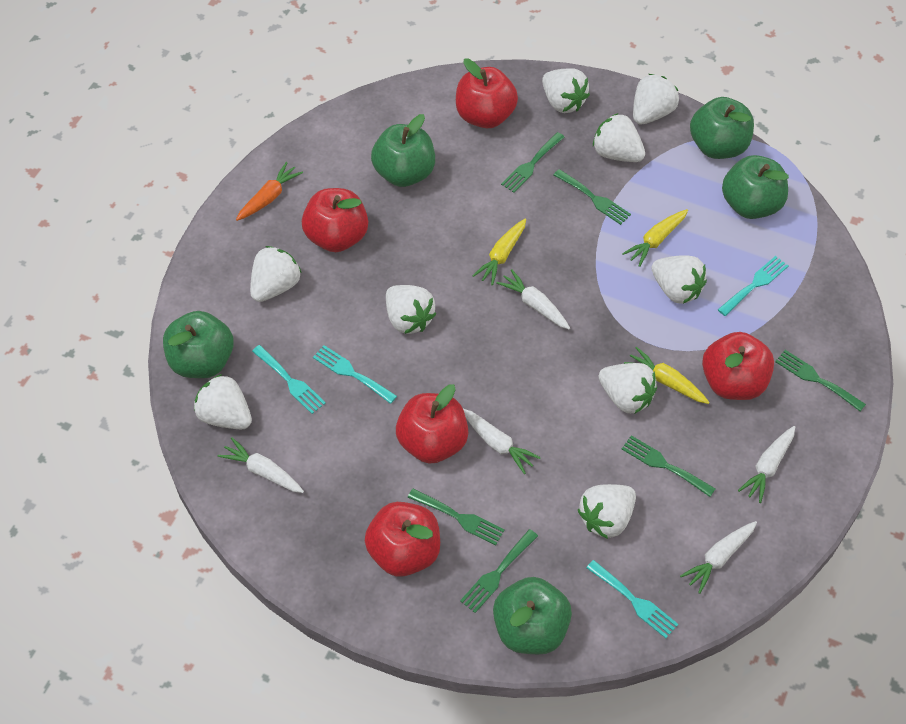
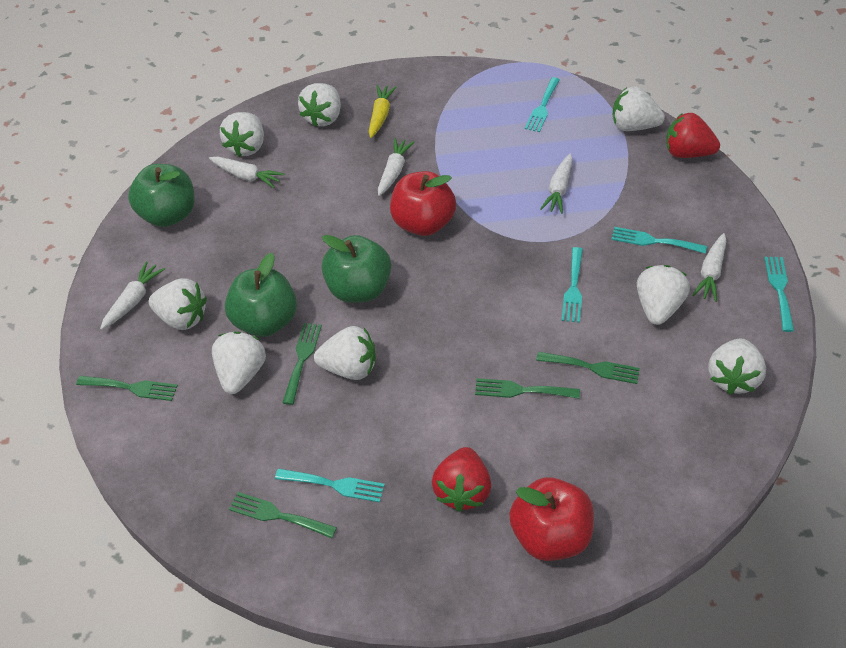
green apple: [163,311,234,378] [371,114,435,187] [493,577,572,654] [690,97,754,159] [722,155,789,219] = 5 -> [128,164,194,227] [225,253,297,337] [322,235,391,303] = 3
green fork: [408,488,505,545] [460,529,538,613] [501,132,564,193] [554,169,631,225] [622,435,716,497] [775,350,866,411] = 6 -> [76,376,178,401] [229,492,337,538] [282,323,322,405] [475,378,580,399] [536,352,640,384] = 5
orange carrot: [236,162,303,221] = 1 -> none = 0
red apple: [302,188,368,252] [365,502,440,577] [396,384,468,464] [456,58,518,128] [702,332,774,400] = 5 -> [390,171,456,236] [509,477,594,561] = 2
red strawberry: none = 0 -> [432,447,491,512] [666,113,720,158] = 2
turquoise fork: [252,345,326,414] [313,345,397,404] [586,560,678,638] [718,256,788,316] = 4 -> [275,469,385,502] [525,77,560,132] [561,247,583,323] [611,227,707,254] [765,257,794,332] = 5
white strawberry: [194,374,252,429] [250,246,301,302] [386,285,436,334] [542,68,590,113] [578,484,636,539] [593,113,645,162] [599,363,657,413] [633,74,679,124] [652,255,707,304] = 9 -> [149,279,207,330] [212,332,266,394] [220,112,264,157] [298,83,341,127] [314,326,376,380] [613,87,665,131] [637,265,690,325] [708,338,766,395] = 8
yellow carrot: [472,219,526,285] [622,209,688,267] [624,347,710,404] = 3 -> [369,85,397,138] = 1

